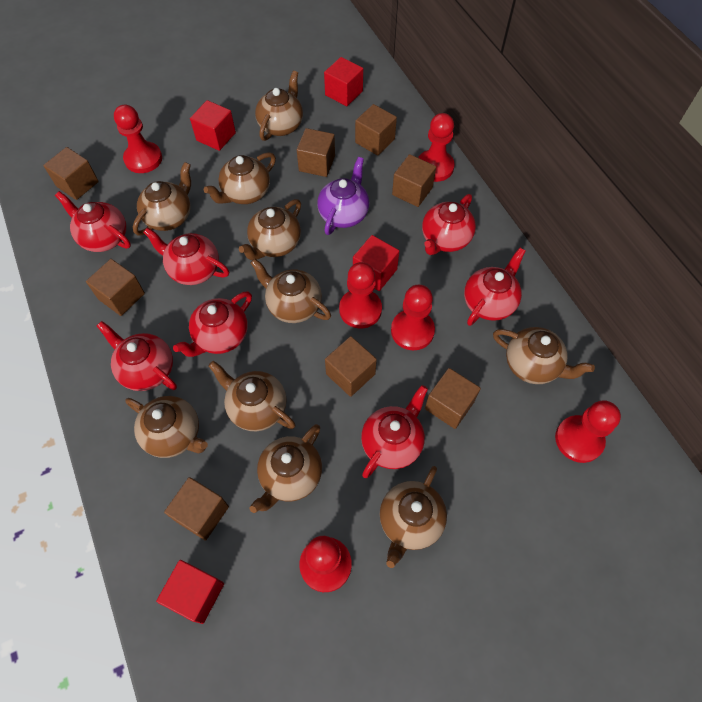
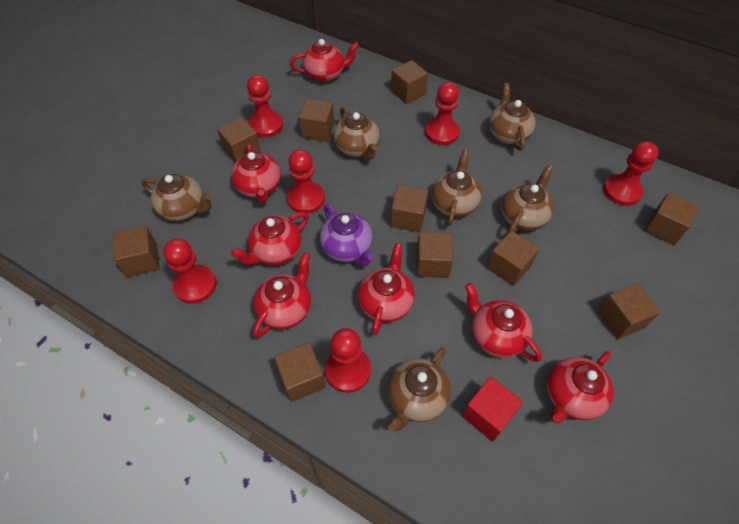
brown cube: [43,147,99,200] [86,259,145,316] [164,477,229,541] [297,128,335,177] [325,336,377,397] [355,104,397,156] [392,154,436,207] [425,368,481,429] = 8 -> [113,226,160,277] [217,117,261,163] [274,343,326,402] [299,99,334,142] [391,60,428,104] [391,185,428,232] [416,232,453,278] [487,231,539,286] [598,283,661,339] [645,193,699,245] = 10
brown teapot: [125,396,208,458] [133,162,191,236] [204,152,276,204] [208,361,296,431] [239,199,301,260] [250,259,331,323] [250,424,322,513] [255,71,303,141] [380,466,447,568] [493,327,595,384] = 10 -> [141,174,212,221] [334,107,380,160] [388,347,451,431] [431,149,482,226] [489,83,536,151] [501,165,554,233] = 6
red cube: [156,560,224,624] [190,100,236,151] [324,57,363,106] [353,235,399,291] = 4 -> [462,377,523,442] = 1

